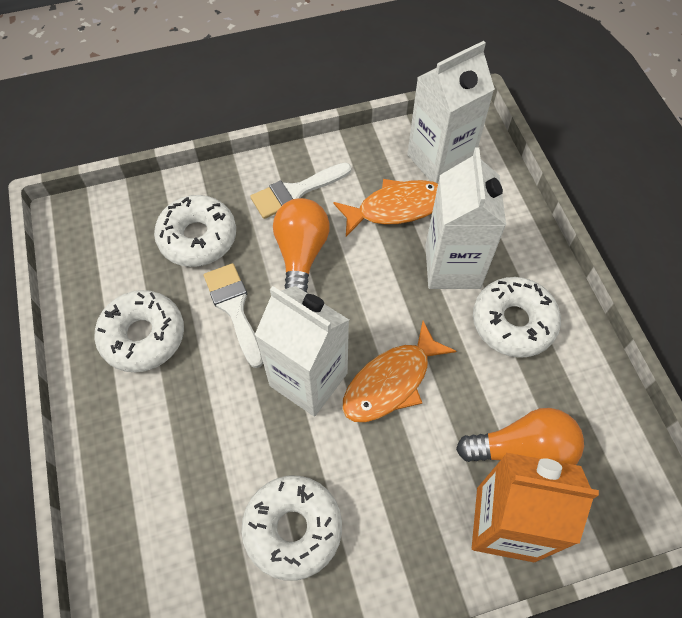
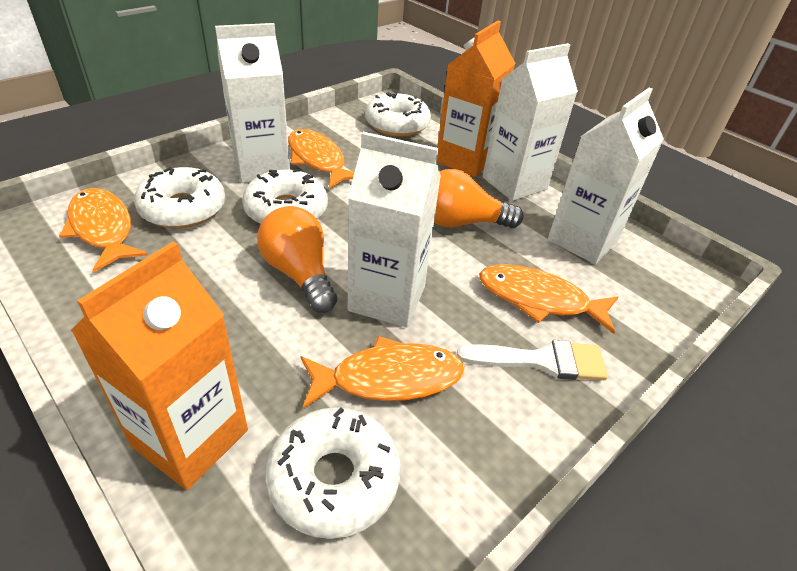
orange carton: [472,453,599,562] = 1 -> [70,241,248,490] [437,21,516,177] = 2
orange fish: [333,179,438,237] [342,321,457,422] = 2 -> [59,188,148,272] [288,129,354,189] [300,336,464,409] [479,264,618,334] = 4
white brush: [204,263,263,368] [250,162,351,219] = 2 -> [457,340,608,380] = 1
white carton: [255,286,349,417] [407,41,495,183] [425,148,506,289] = 3 -> [215,23,290,183] [348,132,441,327] [482,43,578,201] [548,88,664,264] = 4

